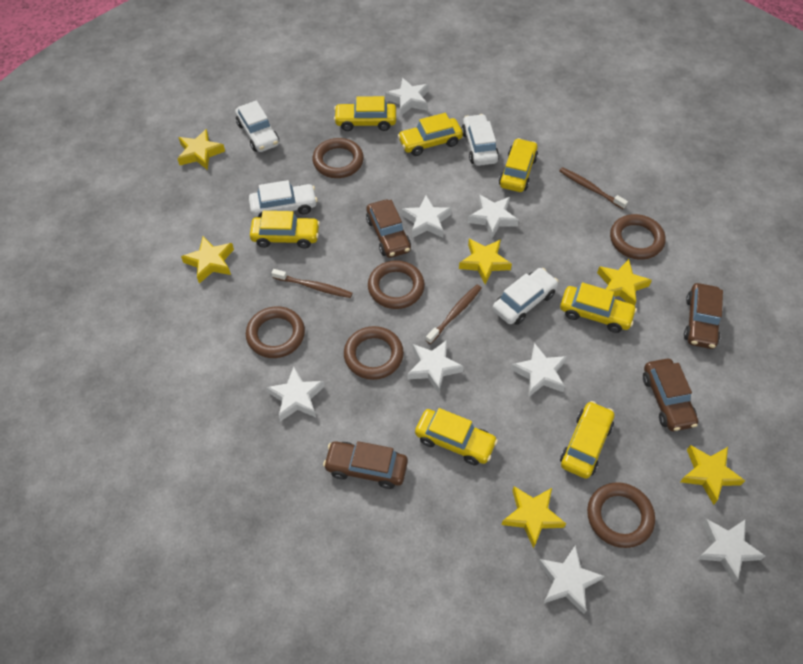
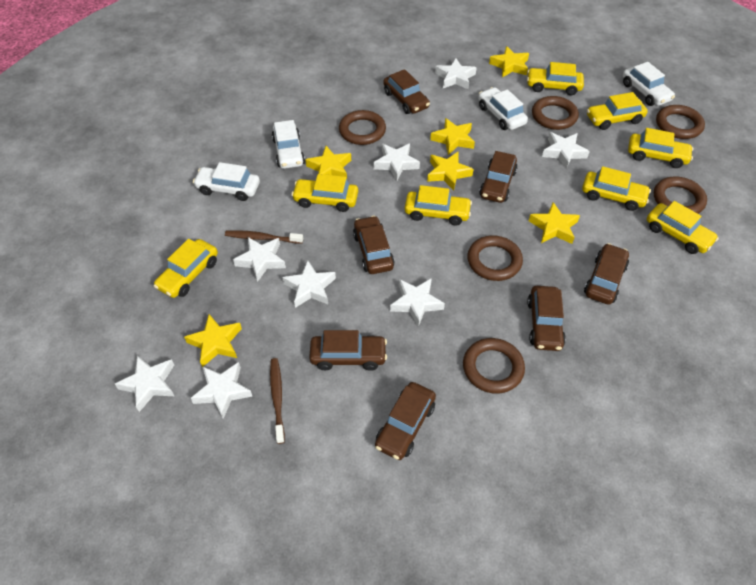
brown car: [323,441,408,489] [366,199,411,258] [643,359,698,431] [684,283,723,349] = 4 -> [309,330,387,371] [353,216,395,274] [375,382,436,460] [383,69,430,114] [479,151,518,203] [527,286,566,351] [584,243,629,305] = 7
brown toothbrush: [272,269,352,298] [426,284,482,344] [559,167,628,210] = 3 -> [225,230,303,244] [270,358,285,444] = 2
yellow car: [250,211,320,249] [334,96,396,131] [398,113,463,156] [415,408,498,466] [499,138,538,192] [560,283,637,333] [560,401,614,479] = 7 -> [153,239,218,298] [291,174,358,212] [405,185,472,226] [527,62,584,96] [582,166,651,211] [587,92,648,130] [628,128,694,168] [647,201,719,254] = 8

